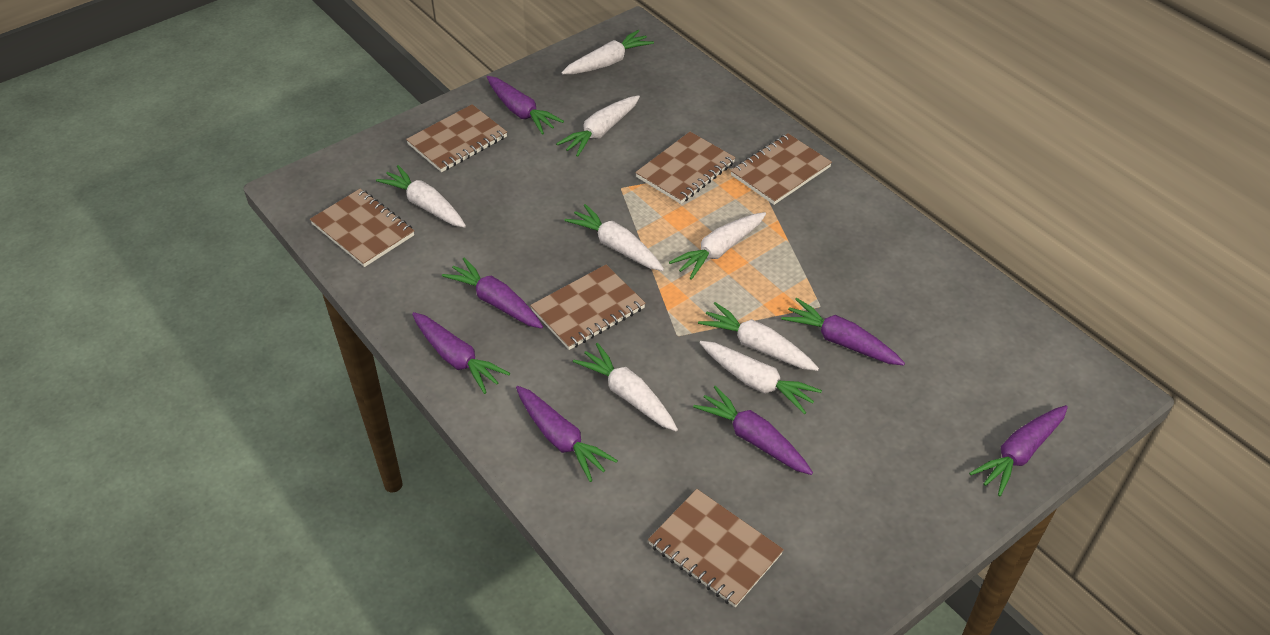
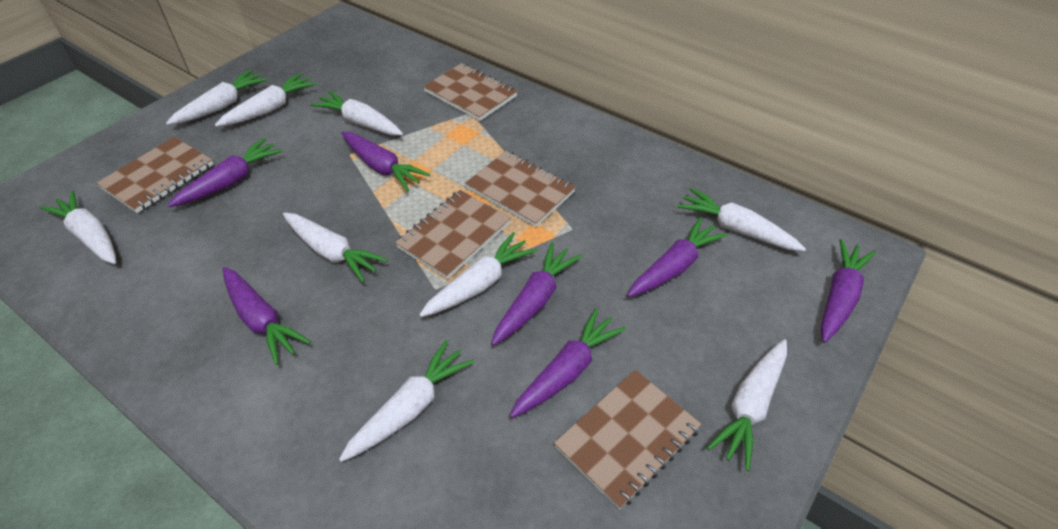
brown notebook: [310,189,414,267] [406,104,507,172] [530,265,646,350] [635,132,736,204] [648,489,784,607] [730,133,832,205] = 6 -> [97,137,213,213] [395,190,511,279] [423,63,518,121] [465,151,576,227] [554,370,702,510] = 5
white carrot: [376,165,466,228] [556,95,640,157] [561,30,654,75] [564,204,664,271] [573,343,678,431] [669,212,766,280] [698,302,819,371] [700,341,822,414] = 8 -> [40,191,116,264] [166,69,268,125] [215,73,317,127] [283,213,388,282] [310,90,403,136] [339,340,475,462] [419,232,537,317] [677,188,806,251] [707,339,787,471] = 9

